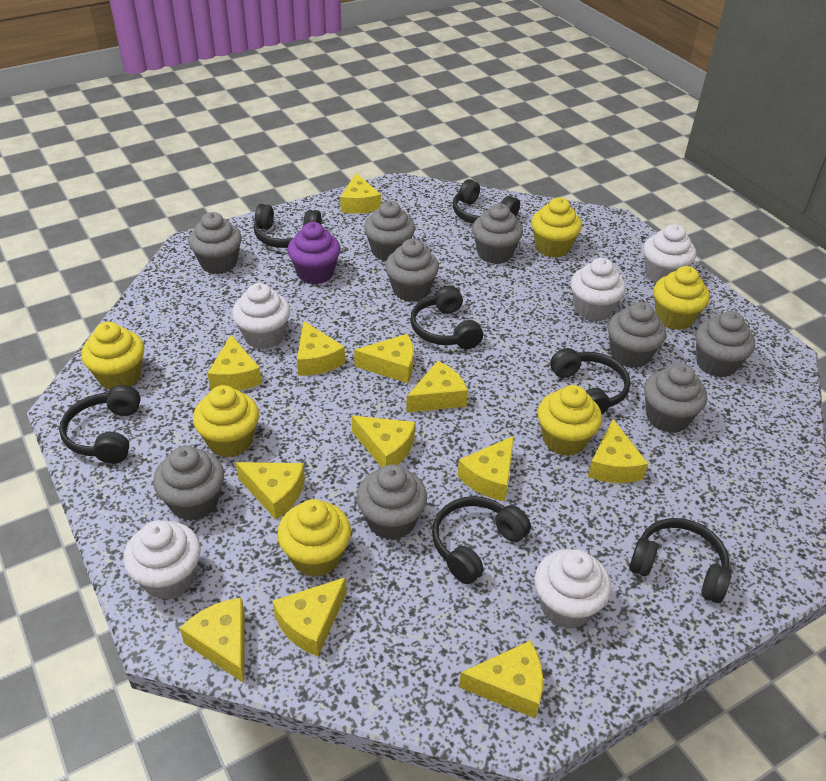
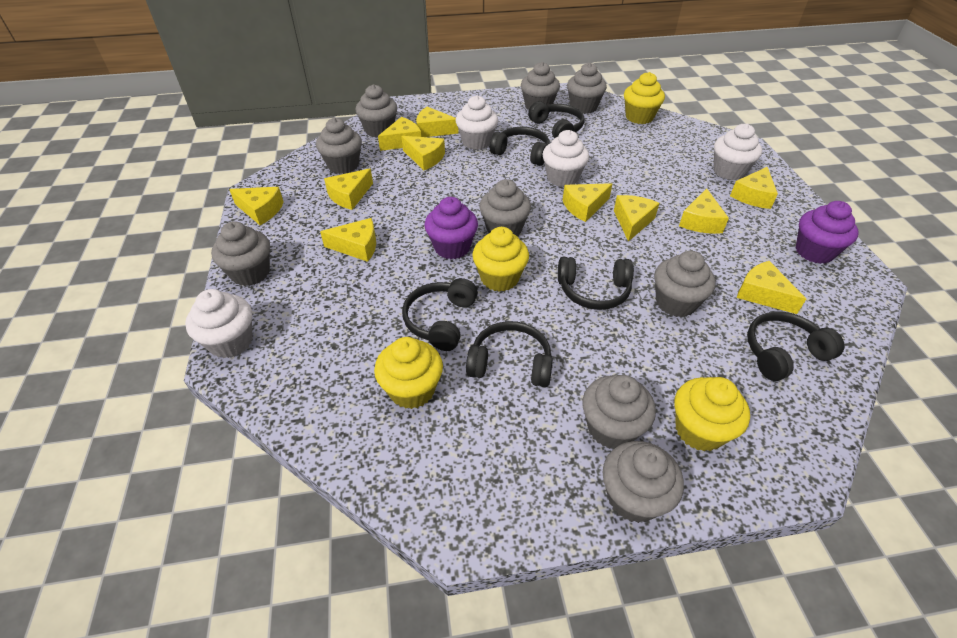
black headphones: [59,385,141,464] [254,204,322,248] [410,286,483,349] [432,496,531,584] [453,179,520,224] [550,348,631,414] [629,518,731,603] = 7 -> [402,278,478,351] [466,321,553,387] [490,127,550,166] [528,101,584,138] [558,257,634,310] [747,312,845,381] = 6
purple cupcake: [287,222,341,284] = 1 -> [425,197,478,259] [796,201,859,264] = 2
white cupcake: [124,520,201,600] [232,283,290,349] [534,549,611,629] [571,258,626,322] [643,224,696,283] = 5 -> [185,289,253,358] [456,95,498,150] [542,130,589,187] [714,123,762,180] = 4
yellow cheese: [180,598,245,683] [207,335,262,390] [236,462,305,520] [273,577,347,656] [297,321,345,376] [340,173,381,214] [352,416,415,467] [354,334,414,383] [406,361,468,413] [457,436,514,501] [459,640,543,719] [588,419,648,483] = 12 -> [229,187,284,225] [320,218,376,262] [324,168,373,210] [378,117,421,151] [401,136,445,170] [416,107,459,137] [563,183,612,222] [614,195,659,242] [679,188,729,234] [730,167,778,209] [737,261,806,314] = 11
yellow cupcake: [81,322,144,390] [193,385,259,457] [277,499,351,577] [531,197,582,258] [538,385,602,456] [654,266,710,330] = 6 -> [374,337,443,409] [472,227,529,292] [624,72,665,124] [674,377,750,451] = 4

